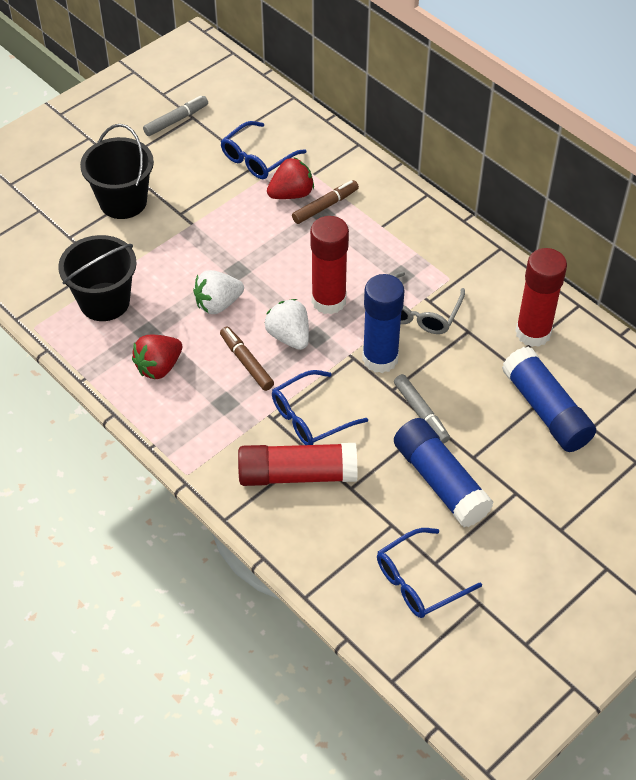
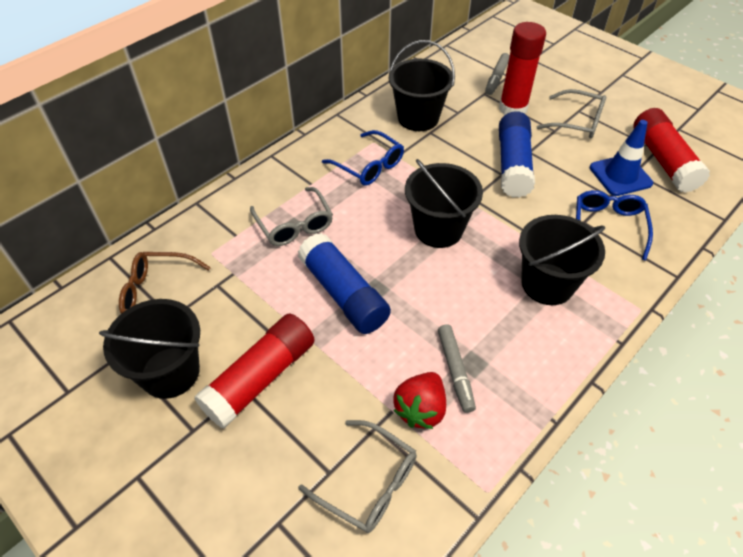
black bucket: [58,235,137,321] [80,124,154,219] = 2 -> [99,299,200,399] [389,40,455,131] [405,159,483,248] [519,215,605,305] = 4
blue glasses: [221,121,306,179] [272,370,368,445] [377,528,482,618] = 3 -> [322,130,404,186] [576,190,653,261] = 2
blue glue stick: [362,274,404,373] [394,418,493,527] [502,346,596,452] = 3 -> [298,233,391,334] [499,111,535,198] = 2
blue traffic cone: none = 0 -> [590,120,653,196] = 1
brown glasses: none = 0 -> [119,252,211,314] = 1
brown marker: [220,327,274,391] [292,180,359,224] = 2 -> none = 0
grey glasses: [394,272,465,334] = 1 -> [250,187,333,246] [298,420,417,533] [537,89,606,139] = 3
red strawberry: [132,335,182,379] [267,157,314,199] = 2 -> [393,372,446,429] = 1
white strawberry: [193,270,244,314] [265,299,309,350] = 2 -> none = 0

